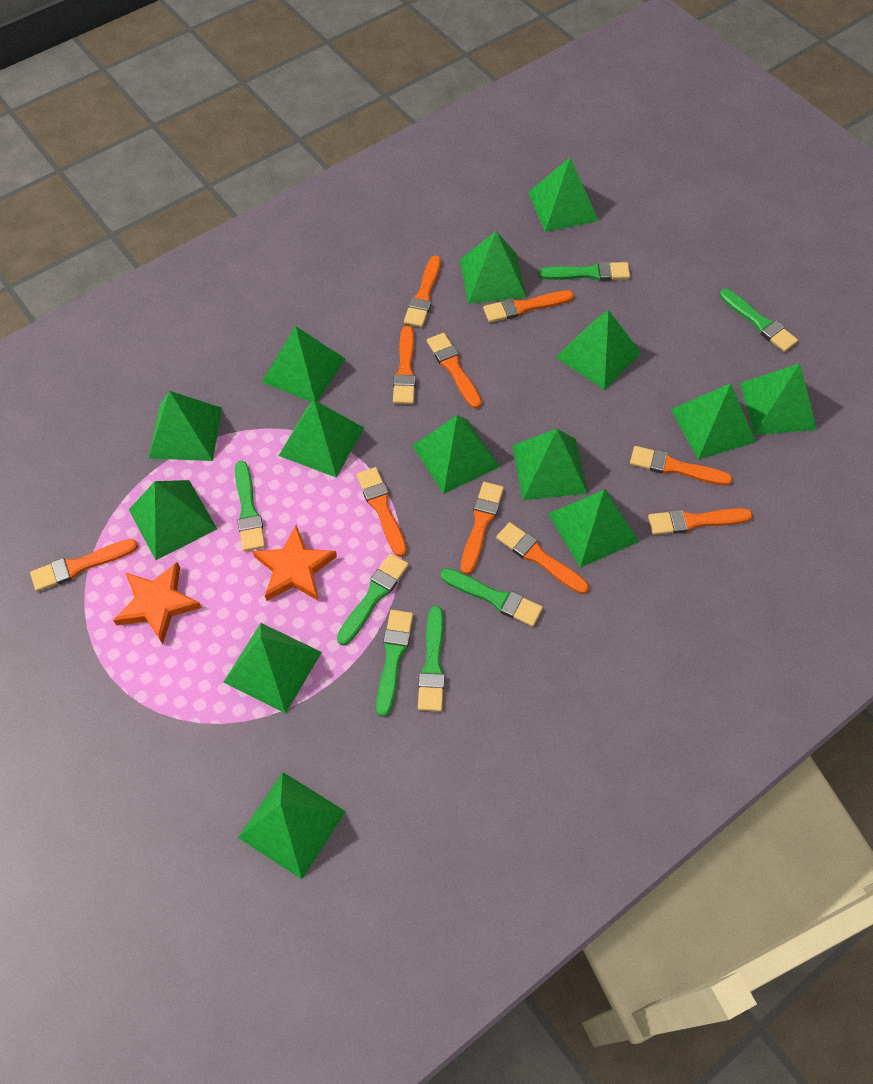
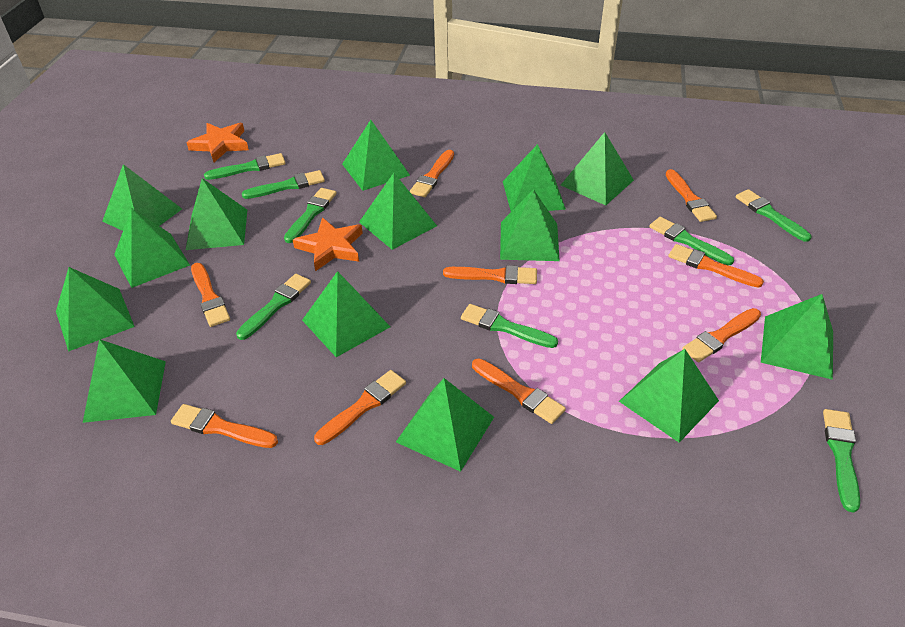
green brush: [235,460,265,551] [337,553,409,645] [376,610,413,717] [418,606,445,711] [440,568,543,627] [538,261,630,281] [719,289,798,352] = 7 -> [204,153,285,180] [236,274,311,340] [242,170,325,199] [284,188,337,243] [461,304,558,348] [649,217,734,265] [736,189,811,242] [823,409,860,513] = 8
orange brush: [30,539,138,591] [356,467,407,557] [393,326,416,404] [404,256,441,327] [427,333,482,409] [461,482,504,575] [483,290,574,322] [496,522,589,594] [630,446,732,486] [648,508,753,535] = 10 -> [171,404,278,448] [191,263,230,327] [314,370,406,445] [410,150,454,197] [443,265,537,284] [472,358,566,424] [666,169,717,222] [668,244,764,288] [682,308,761,362] = 9

